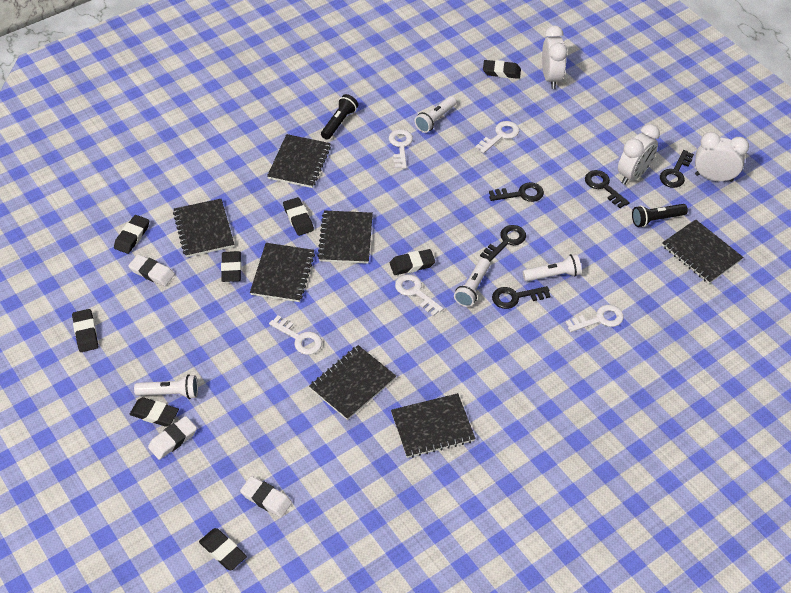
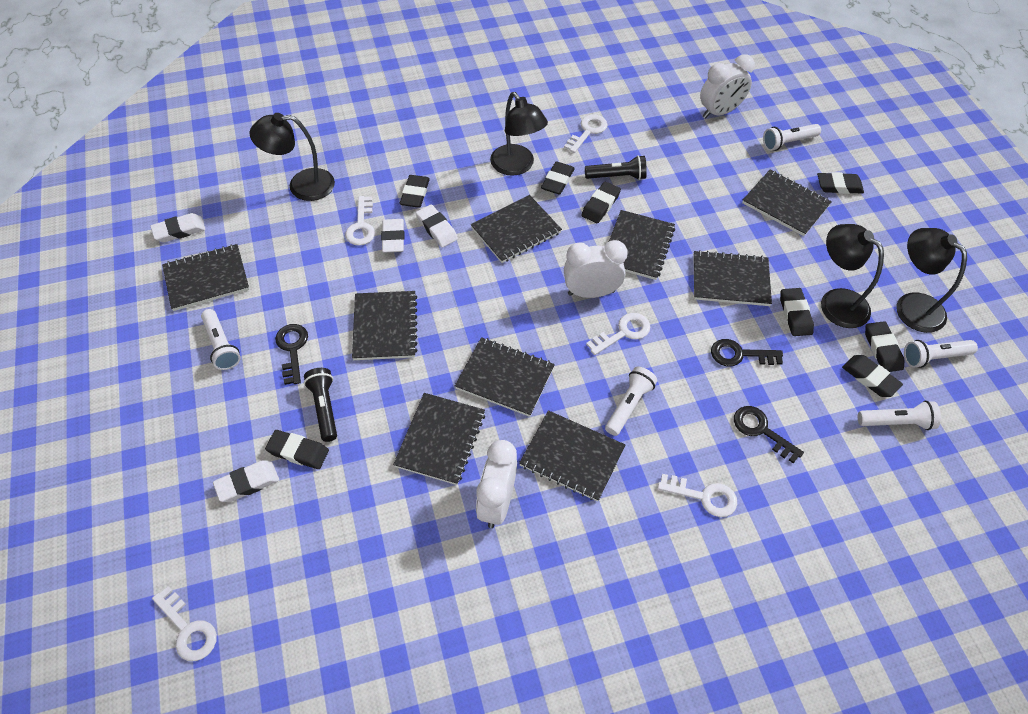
black key: [480,225,526,262] [489,182,544,202] [492,286,551,309] [585,170,630,208] [660,150,694,188] = 5 -> [275,324,308,385] [711,339,783,366] [734,406,804,463] = 3
black lamp: none = 0 -> [249,113,335,201] [490,92,548,176] [821,224,884,328] [896,228,967,333] = 4
black notebook: [173,199,234,257] [250,243,315,302] [267,134,331,188] [309,345,396,420] [317,210,373,264] [391,393,476,458] [662,219,743,284] = 7 -> [162,244,249,311] [352,291,418,360] [393,393,485,485] [455,337,555,417] [471,195,562,263] [519,410,625,502] [609,210,675,280] [694,250,772,306] [742,170,832,236] = 9
white eraser: [128,254,175,286] [148,416,197,460] [240,476,292,517] = 3 -> [150,213,205,242] [213,460,279,502] [381,219,404,253] [416,204,458,247] = 4
white flashlight: [134,374,198,399] [415,96,456,133] [454,258,490,307] [523,254,582,282] = 4 -> [201,309,240,370] [605,367,657,436] [763,124,821,151] [858,401,941,430] [904,340,978,368] = 5

